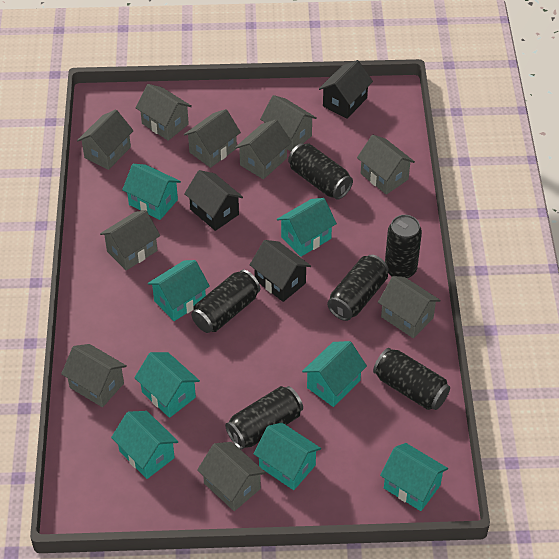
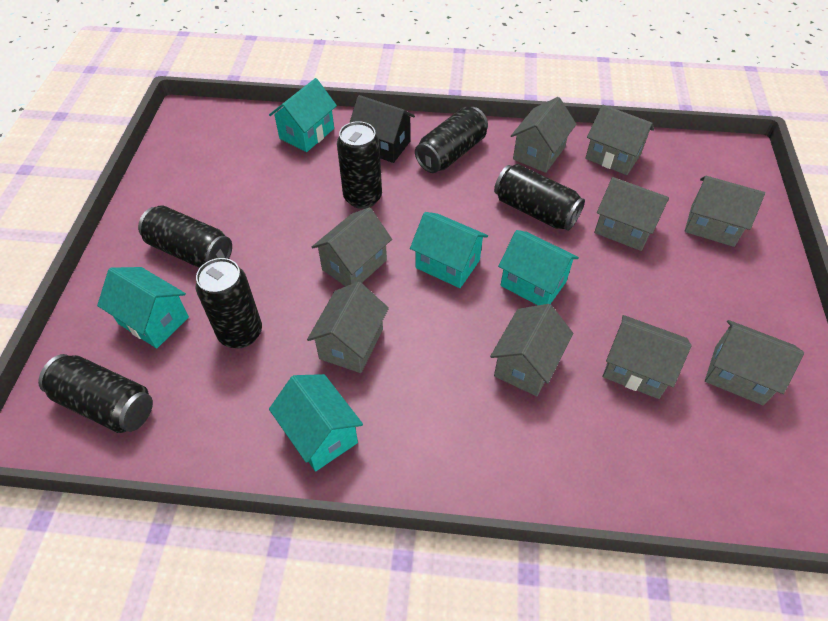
black house: [184,170,243,231] [250,240,311,302] [319,60,373,118] = 3 -> [349,95,415,163] = 1
grey house: [61,344,127,407] [77,109,134,170] [100,210,160,270] [136,84,192,141] [184,109,241,168] [197,442,266,511] [235,120,292,179] [260,95,317,151] [357,135,415,195] [378,276,441,338] = 10 -> [307,282,389,373] [312,207,392,286] [490,304,573,396] [511,97,576,173] [585,105,654,175] [594,177,669,251] [603,315,691,399] [685,176,765,247] [705,320,804,406] = 9
turquoise house: [111,411,178,479] [122,164,181,220] [134,352,200,418] [148,260,210,321] [254,423,321,490] [277,198,337,257] [302,341,367,407] [380,443,448,511] = 8 -> [97,267,189,348] [269,78,337,152] [269,374,363,471] [410,212,488,288] [498,230,579,305] = 5

